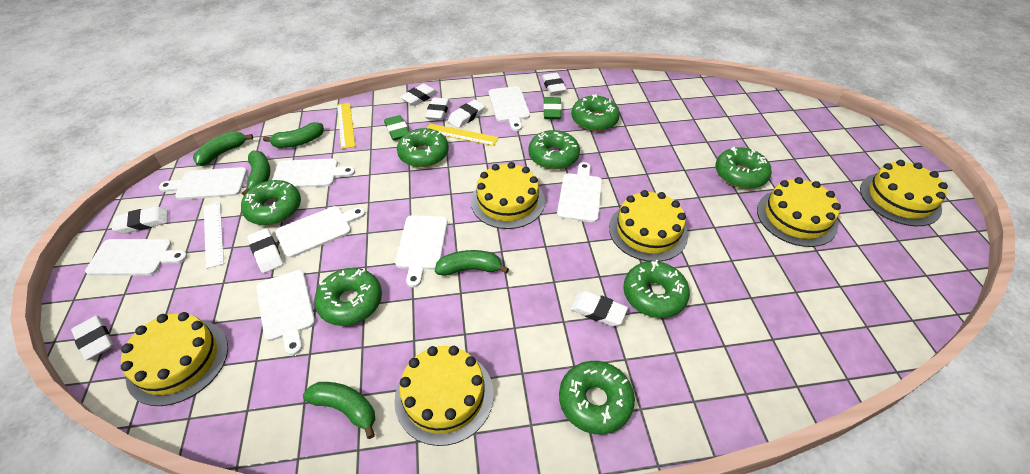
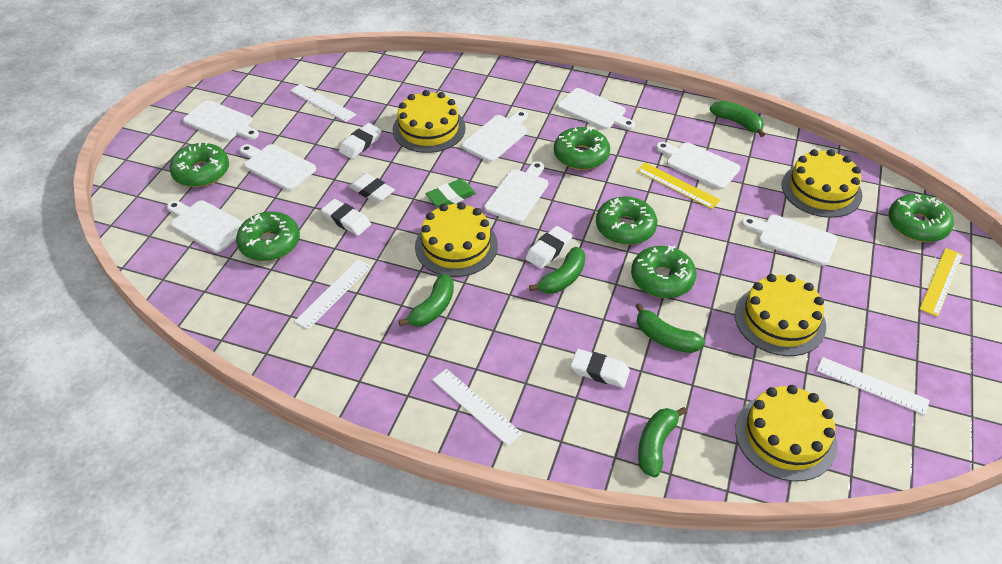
green donut: [241,180,301,225] [314,268,382,326] [397,128,449,167] [528,130,580,169] [559,361,635,434] [571,94,620,131] [623,260,690,318] [715,146,772,189] = 8 -> [169,142,229,187] [236,212,300,261] [554,127,610,170] [596,196,657,245] [631,246,696,298] [889,194,954,242] = 6
green eraser: [384,115,409,141] [543,97,562,119] = 2 -> [426,179,476,207] = 1
white eraser: [71,316,114,360] [112,206,168,234] [247,228,283,273] [400,83,438,106] [425,97,450,120] [448,99,485,128] [542,73,567,94] [570,291,628,326] = 8 -> [321,199,371,236] [339,123,382,159] [349,173,395,203] [525,226,572,269] [571,349,630,388] = 5
white ruler: [204,202,224,269] = 1 -> [290,84,356,122] [294,259,371,330] [432,369,522,446] [817,357,930,415] = 4
yellow cake: [121,312,228,406] [394,346,494,446] [471,162,545,229] [609,190,688,262] [757,177,841,247] [860,160,948,226] = 6 -> [392,90,466,153] [415,202,498,277] [735,274,826,356] [735,385,837,481] [782,149,862,218] = 5

